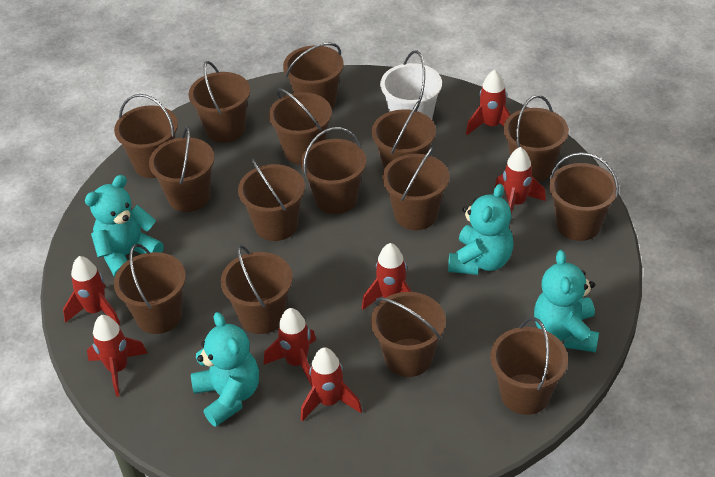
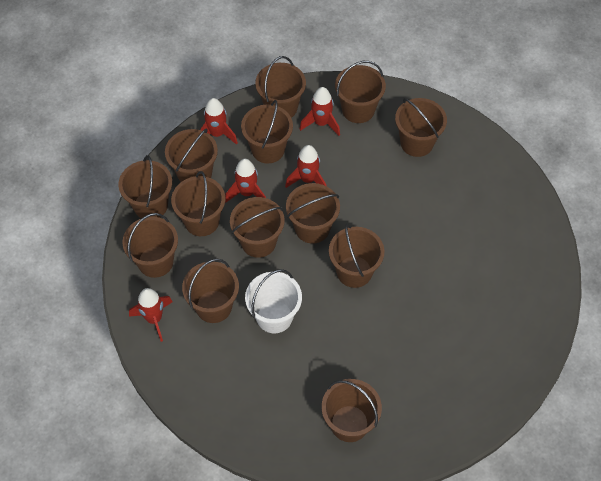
brown bucket: [114,94,178,178] [114,244,186,334] [149,126,214,212] [189,61,250,143] [221,245,293,334] [238,158,305,241] [269,88,332,165] [283,42,344,109] [301,127,366,214] [371,101,436,170] [371,292,446,377] [382,146,449,230] [490,317,568,415] [503,95,569,182] [549,152,619,241] = 15 -> [118,155,172,218] [122,213,178,278] [165,128,218,182] [171,171,225,236] [182,259,239,323] [230,197,284,258] [241,100,293,164] [255,56,306,118] [286,183,340,244] [322,379,382,442] [329,224,384,288] [335,61,386,123] [395,98,447,157] = 13
red rocket: [63,256,120,325] [87,315,147,397] [264,308,316,387] [301,347,362,422] [362,243,412,310] [466,70,510,135] [495,147,546,214] = 7 -> [129,288,173,342] [200,98,238,145] [225,159,266,203] [285,145,326,188] [300,87,340,136] = 5
turquoise teddy bear: [85,175,164,277] [191,312,259,427] [448,184,514,275] [534,250,599,352] = 4 -> none = 0

